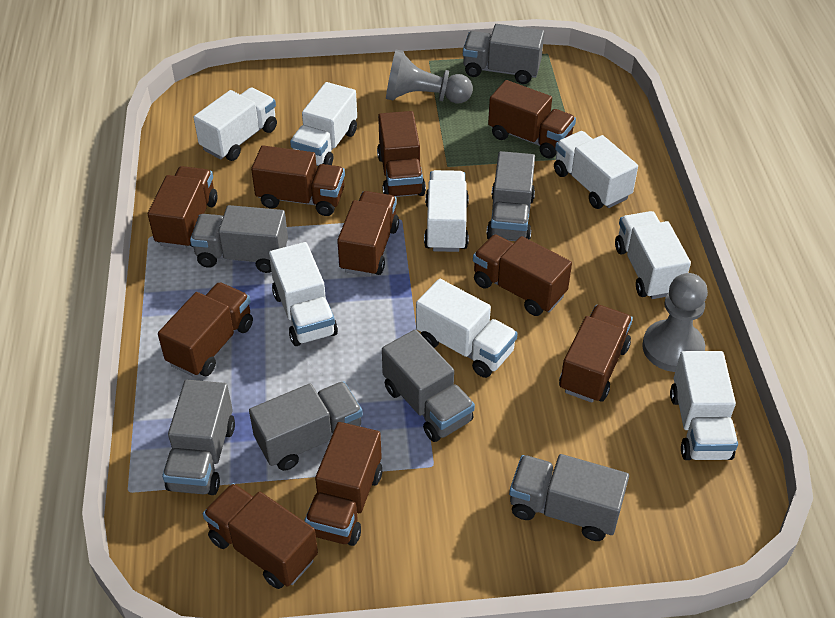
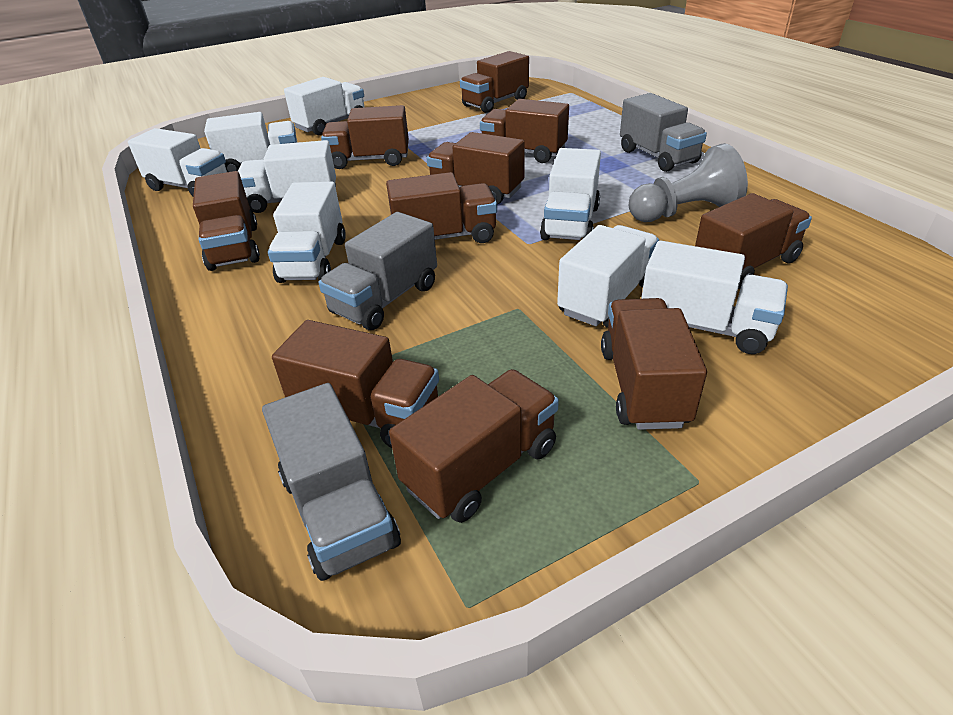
grey pawn: [386,50,473,104] [642,273,708,372] = 2 -> [629,143,748,222] = 1
grey truck: [162,380,235,495] [190,205,288,273] [249,381,363,471] [382,329,475,442] [463,24,544,84] [486,151,535,241] [509,454,629,541] = 7 -> [262,383,401,581] [318,212,437,330] [620,93,707,172] = 3

